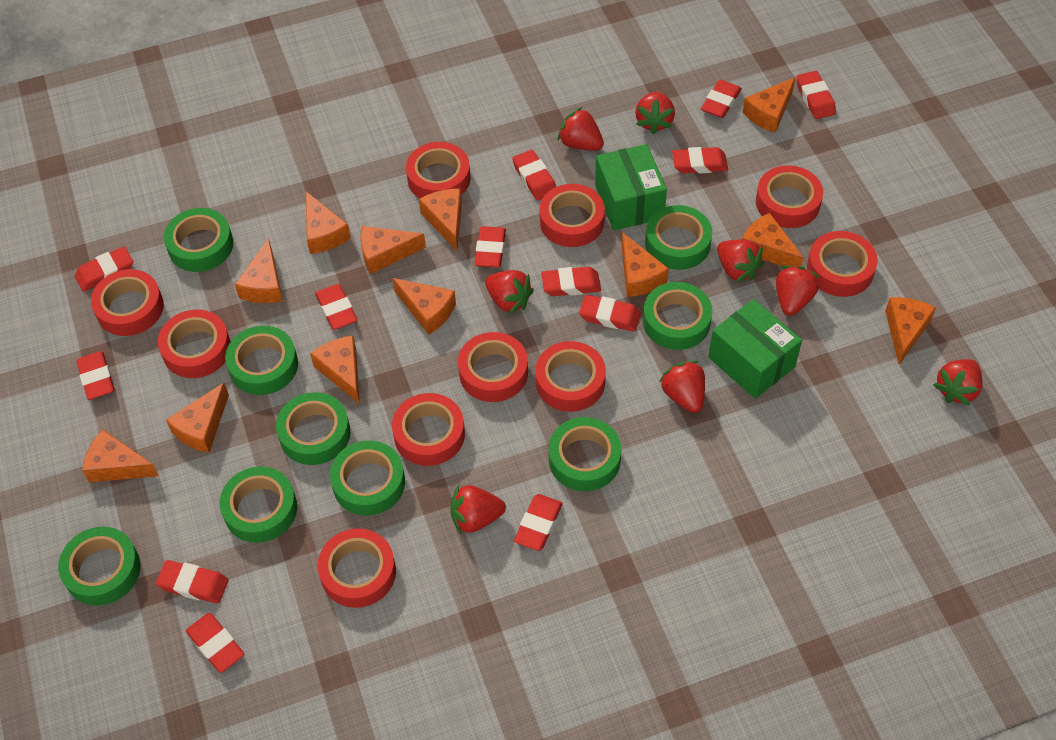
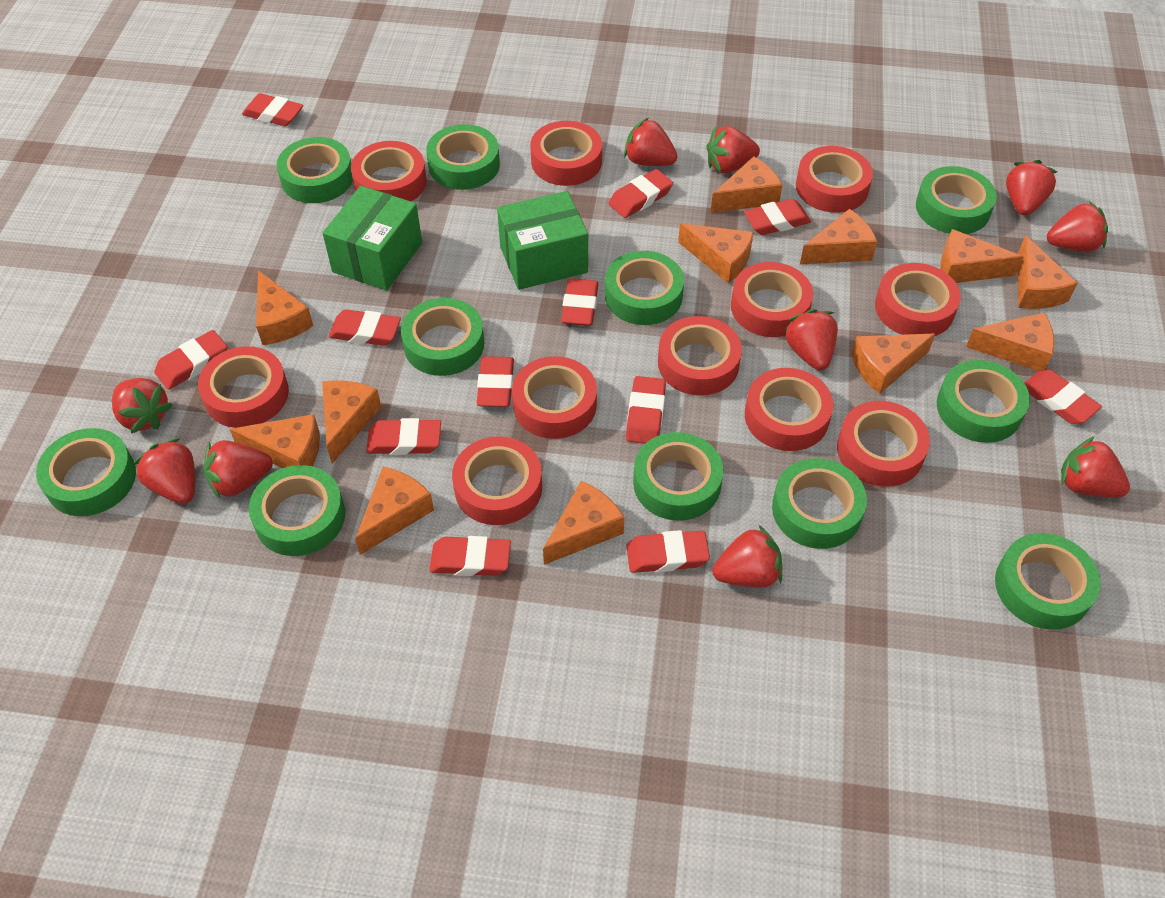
green tape: [58,527,140,606] [164,208,233,272] [220,466,297,543] [225,326,298,395] [276,392,350,465] [330,441,405,516] [549,417,621,491] [643,282,713,350] [645,205,712,270] = 9 -> [36,428,136,516] [249,465,345,556] [277,137,353,203] [401,298,484,376] [426,124,500,190] [605,251,684,325] [633,432,724,521] [772,458,867,549] [916,166,997,234] [937,360,1030,443] [995,533,1101,630] = 11
red eraser: [75,246,133,292] [76,351,114,400] [156,560,229,603] [186,613,244,673] [315,284,357,330] [475,226,506,267] [512,150,556,201] [514,494,563,551] [541,267,601,296] [579,295,641,332] [672,147,728,174] [701,80,742,118] [796,71,836,119] = 13 -> [154,330,227,389] [242,93,304,126] [329,309,401,346] [366,418,441,455] [429,536,511,576] [477,356,514,407] [561,278,599,326] [609,169,673,218] [626,376,666,444] [626,530,710,573] [744,199,811,235] [1024,370,1102,424] = 12
red strawberry: [451,485,506,534] [485,270,534,314] [558,107,604,151] [635,92,675,134] [659,360,705,413] [717,240,764,282] [776,266,820,316] [934,359,983,405] = 8 -> [112,378,172,433] [133,438,195,504] [204,440,273,499] [624,118,677,166] [706,126,760,173] [712,525,782,588] [784,309,838,370] [1006,160,1057,215] [1047,201,1108,252] [1061,436,1130,497] = 10
red tape: [91,269,164,336] [158,310,231,378] [318,528,396,608] [392,393,465,466] [406,142,471,199] [458,332,528,402] [535,341,606,412] [540,184,605,247] [756,165,823,228] [807,231,878,297] = 10 -> [198,346,289,428] [351,141,427,201] [452,436,542,525] [512,356,597,439] [531,121,602,186] [658,316,742,395] [731,262,813,337] [745,368,833,451] [796,146,873,213] [837,401,930,487] [875,263,961,336] = 11

